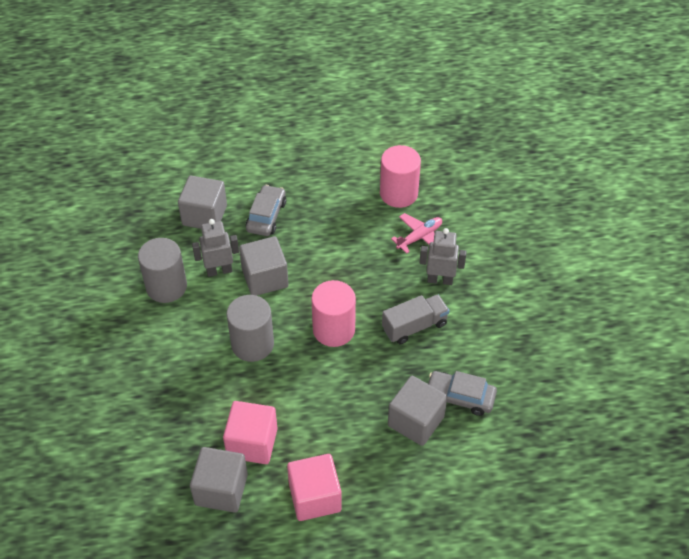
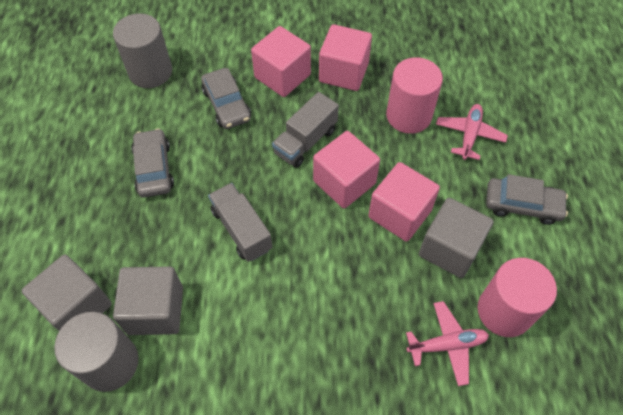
grey car: [246,185,286,236] [428,371,497,416] = 2 -> [132,128,174,198] [201,68,251,129] [486,174,568,225] = 3
grey cube: [178,176,227,229] [190,447,248,513] [239,236,289,296] [388,376,447,446] = 4 -> [22,254,112,331] [113,266,183,335] [419,198,494,278] = 3
grey robot: [192,219,239,277] [420,228,467,285] = 2 -> none = 0
grey truck: [382,294,450,344] = 1 -> [208,183,272,261] [272,92,339,168] = 2
pink cube: [223,401,278,464] [287,454,341,521] = 2 -> [251,26,311,97] [313,131,380,209] [319,24,372,91] [368,162,440,242] = 4
pink plane: [391,213,442,254] = 1 -> [406,301,489,386] [436,104,508,160] = 2

